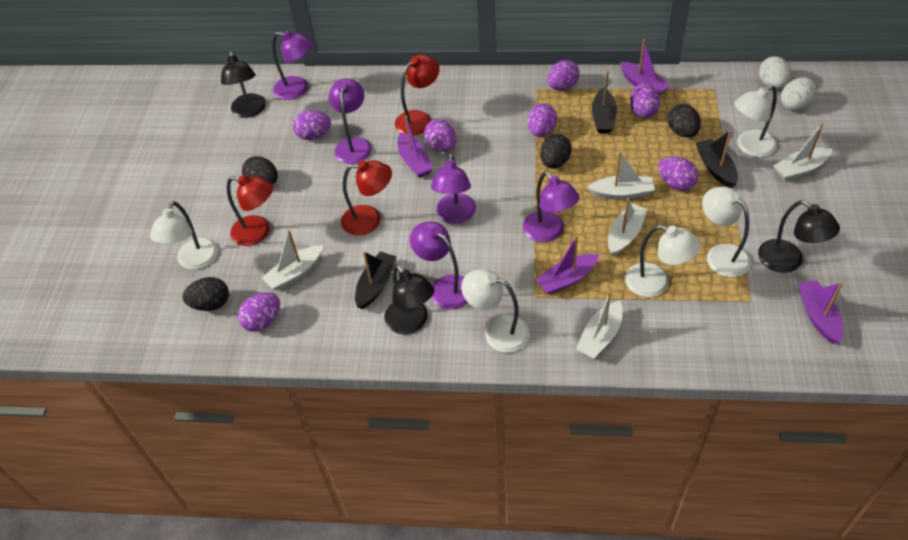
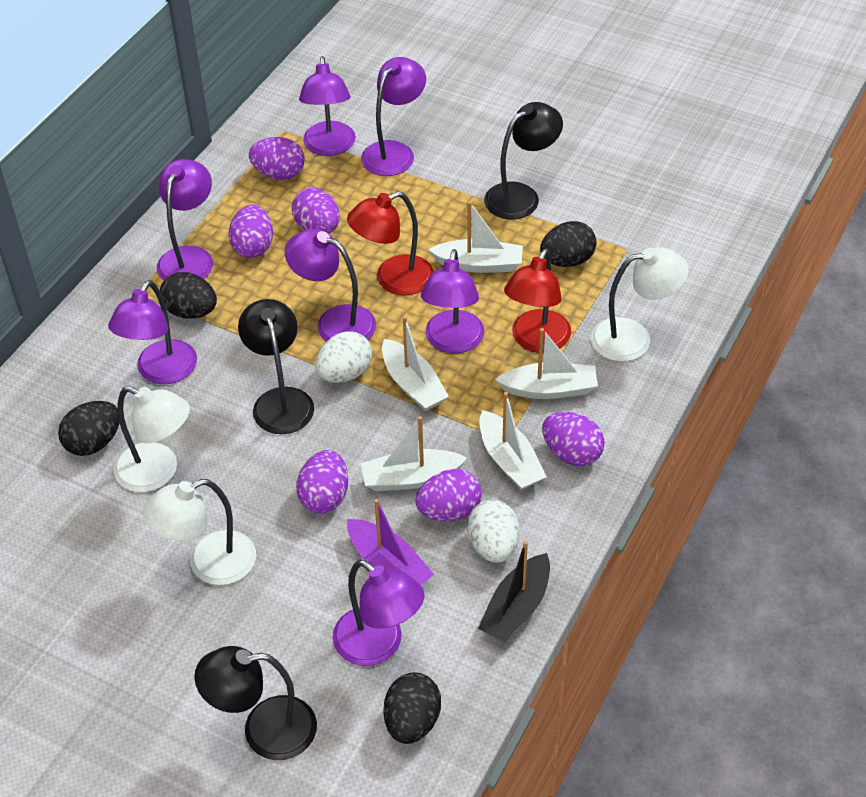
black boat: [355,251,397,309] [592,71,617,133] [696,130,738,188] = 3 -> [478,541,550,642] = 1
purple boat: [397,116,433,178] [536,235,599,294] [620,39,670,95] [798,280,843,344] = 4 -> [347,499,434,585] = 1
purple egg: [238,292,280,332] [293,110,331,140] [424,120,456,152] [527,103,557,137] [547,60,580,91] [630,83,660,118] [658,156,698,191] = 7 -> [228,204,273,258] [249,137,305,180] [292,188,340,234] [296,450,348,513] [415,469,482,521] [542,412,605,466] = 6
purple lamp: [272,31,313,100] [329,79,372,164] [410,221,468,309] [431,153,476,224] [523,171,580,242] = 5 -> [108,280,197,384] [157,159,213,281] [285,229,376,342] [299,56,356,156] [333,560,424,666] [361,57,426,176] [421,249,484,353] = 7
red lamp: [227,175,273,246] [341,160,392,236] [395,55,440,136] = 3 -> [347,191,434,295] [504,249,571,353] = 2
white lamp: [150,201,218,270] [461,269,530,353] [625,225,701,297] [702,187,751,277] [734,85,777,157] = 5 -> [113,386,190,492] [143,479,256,585] [591,247,689,361] = 3

